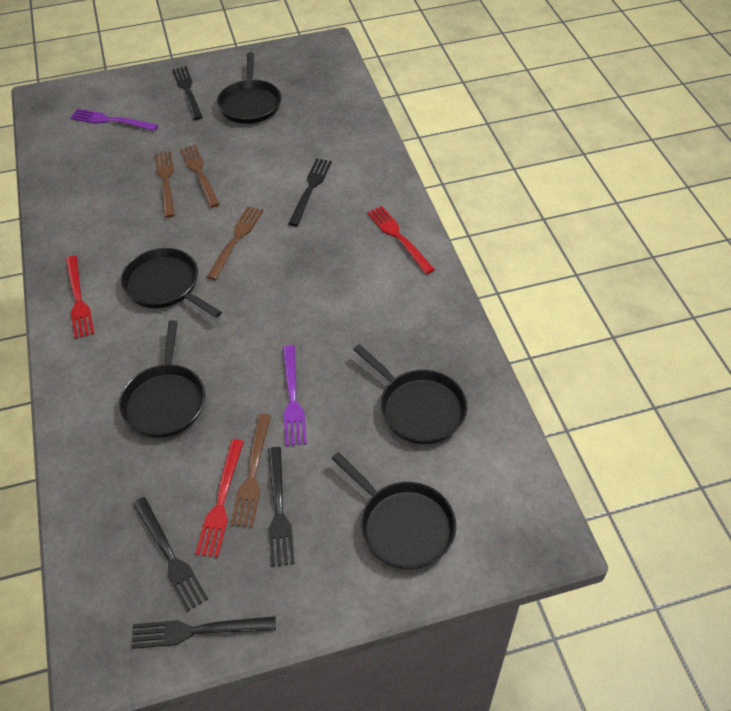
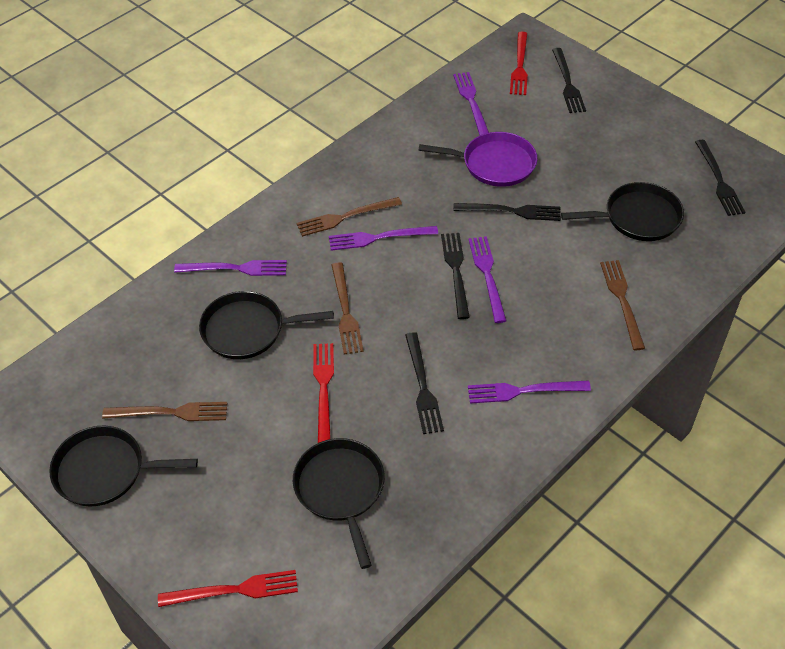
black pan: [119,320,205,438] [121,248,222,318] [217,52,281,124] [331,452,456,570] [353,344,467,444] = 5 -> [49,426,198,506] [199,291,334,359] [293,438,385,569] [561,182,684,241] = 4
purple fork: [70,109,158,131] [283,345,307,446] = 2 -> [174,260,287,276] [329,226,438,251] [453,72,489,135] [468,236,507,323] [468,380,591,404] = 5
purple pan: none = 0 -> [418,132,537,187] = 1

